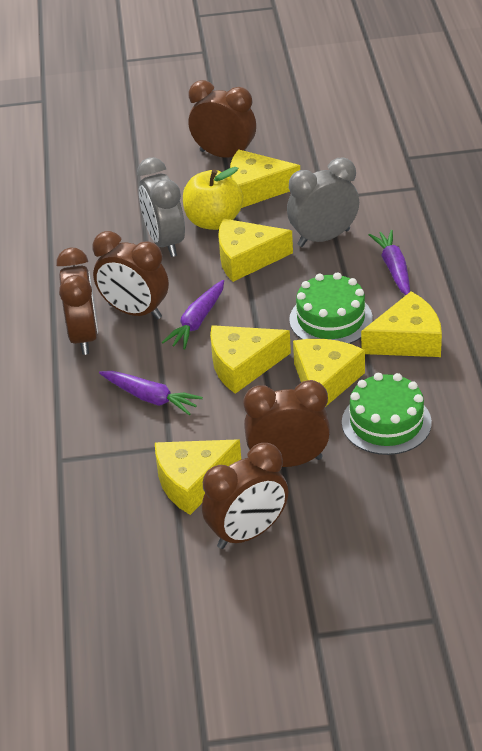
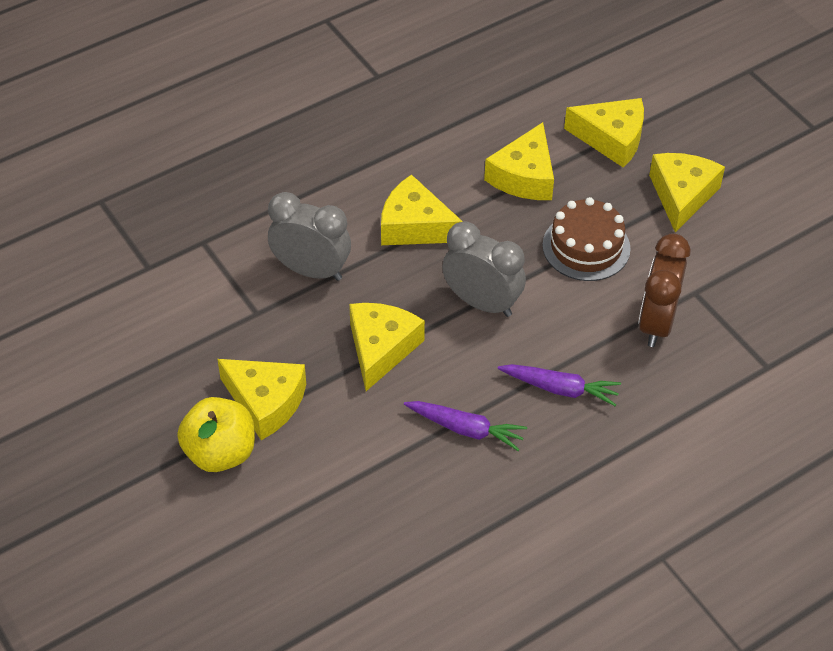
brown cake: none = 0 -> [542,197,631,281] = 1
brown clock: [56,248,98,355] [93,231,169,320] [189,80,256,158] [202,443,288,549] [243,380,330,467] = 5 -> [638,233,690,347] = 1
green cake: [289,272,373,344] [342,373,432,455] = 2 -> none = 0
purple carrot: [99,371,203,415] [162,280,224,350] [369,230,410,295] = 3 -> [404,401,527,451] [498,364,621,406] = 2

